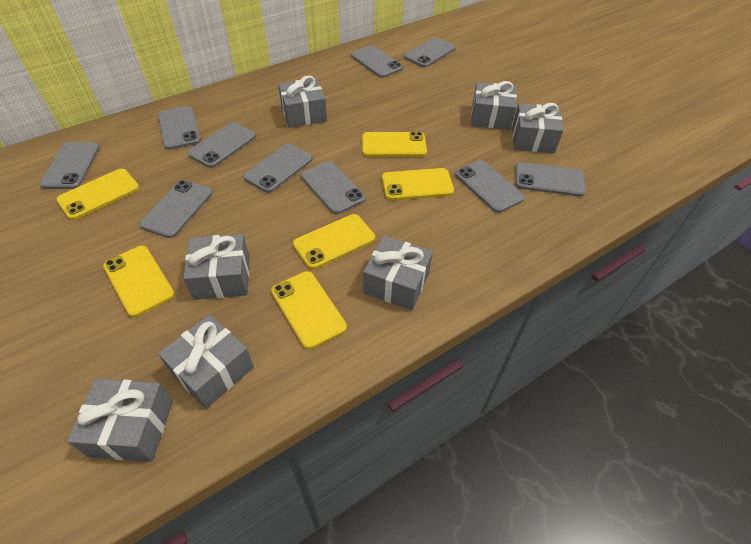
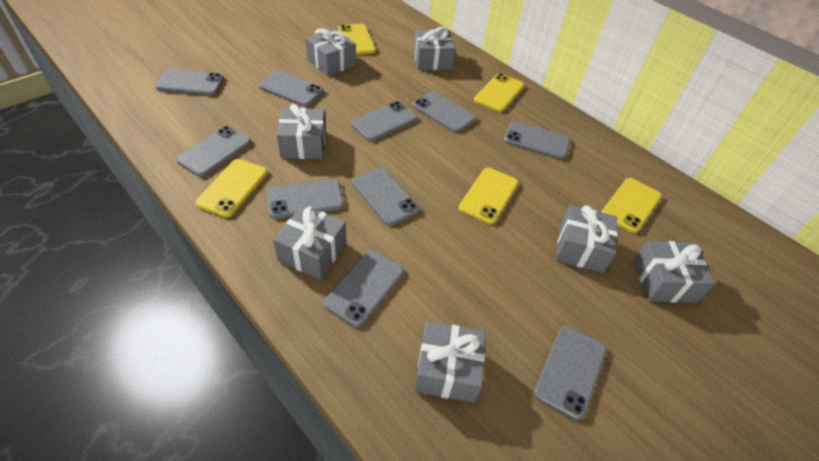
yellow phone: [56,169,139,220] [103,246,175,317] [271,271,347,350] [293,214,375,269] [362,132,427,157] [382,168,454,200] = 6 -> [195,159,267,218] [338,24,376,55] [459,168,518,224] [474,73,524,112] [602,178,661,233] = 5

